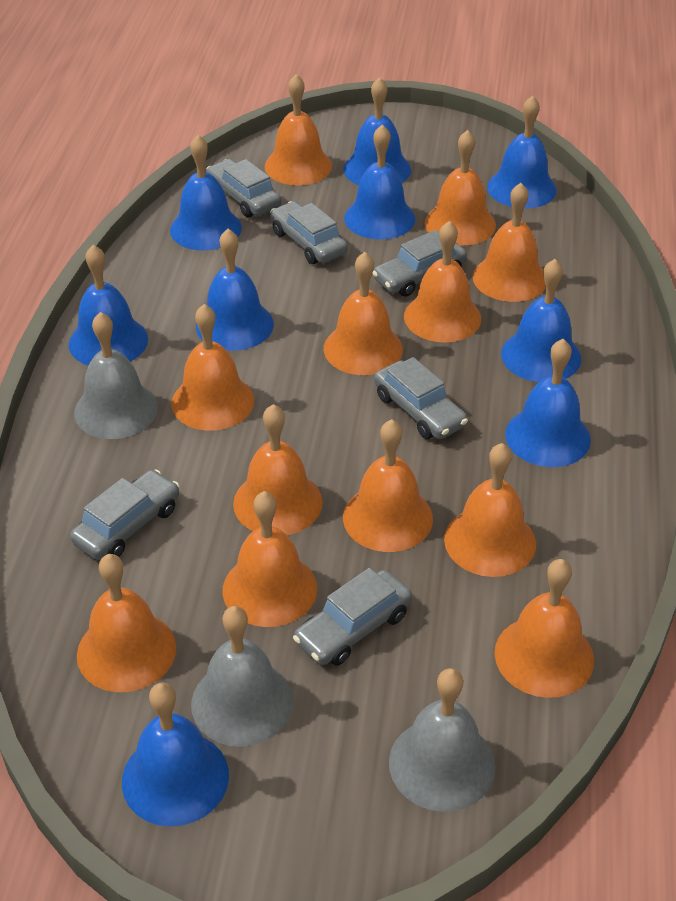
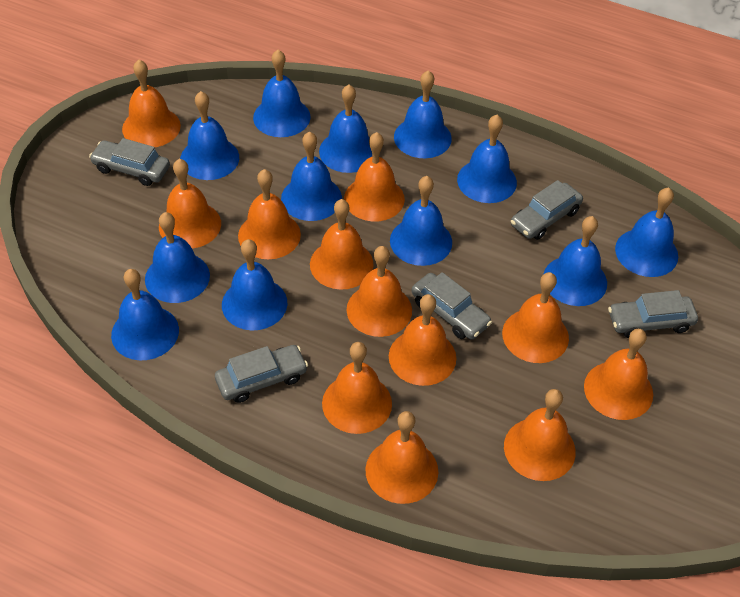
blue bell: [69,245,148,366] [122,682,229,827] [170,135,242,251] [196,229,274,351] [343,77,411,185] [344,124,415,240] [487,95,557,208] [501,259,581,382] [505,339,591,467] = 9 -> [111,269,179,360] [145,212,210,303] [180,91,239,180] [222,239,288,330] [253,50,311,137] [281,131,342,221] [319,84,372,173] [390,176,452,266] [394,71,452,158] [457,115,517,203] [543,216,607,306] [615,188,678,277] = 12
grey bell: [74,312,158,439] [191,606,293,747] [389,668,495,812] = 3 -> none = 0
grey car: [70,469,180,560] [206,159,281,218] [270,201,348,264] [293,568,412,666] [373,230,467,297] [374,357,468,439] = 6 -> [89,138,170,186] [215,345,308,403] [412,272,492,340] [511,180,583,240] [608,290,698,338] = 5

